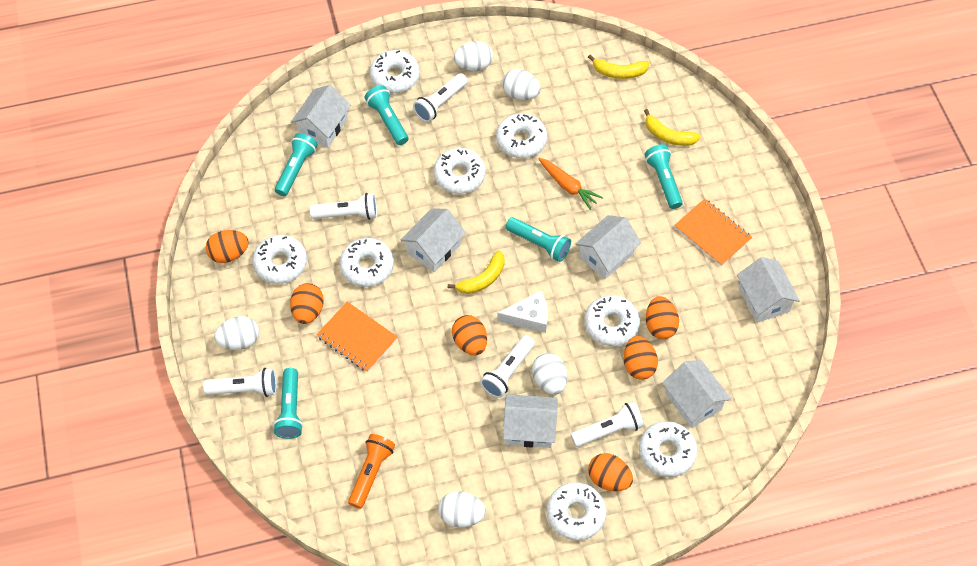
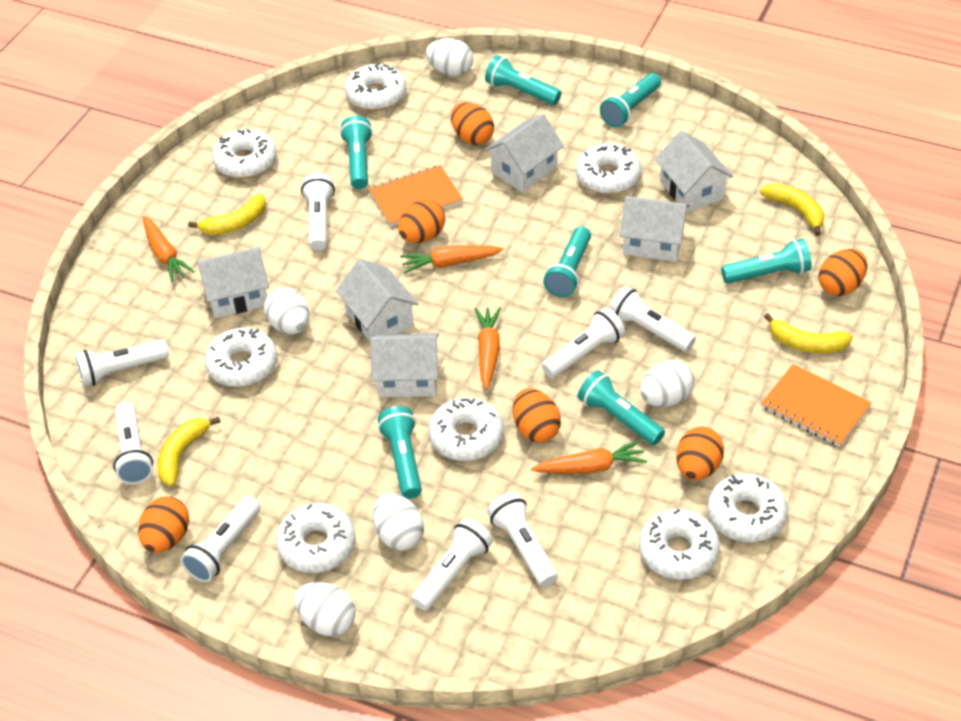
orange carrot: [538,158,603,210] = 1 -> [143,216,195,282] [400,245,503,273] [475,307,501,390] [531,440,647,474] = 4
orange flashlight: [348,434,395,509] = 1 -> none = 0
turquoise flashlight: [273,368,303,439] [275,133,318,196] [364,85,408,145] [506,217,571,262] [645,144,683,209] = 5 -> [340,116,373,189] [378,406,422,499] [485,55,561,105] [543,226,591,297] [578,371,665,445] [600,73,661,128] [721,239,812,283] = 7
white cheese: [497,290,548,333] = 1 -> none = 0
white flashlight: [203,368,277,397] [310,193,377,220] [413,73,468,122] [480,335,535,398] [571,401,644,447] = 5 -> [75,340,169,387] [113,402,153,484] [180,496,260,582] [301,173,335,250] [411,518,493,611] [487,492,558,587] [542,308,625,378] [609,286,696,352] = 8
yellow banana: [448,251,505,294] [588,55,649,79] [644,109,701,146] = 3 -> [157,417,221,486] [188,194,266,235] [760,183,824,236] [764,313,853,353] = 4

